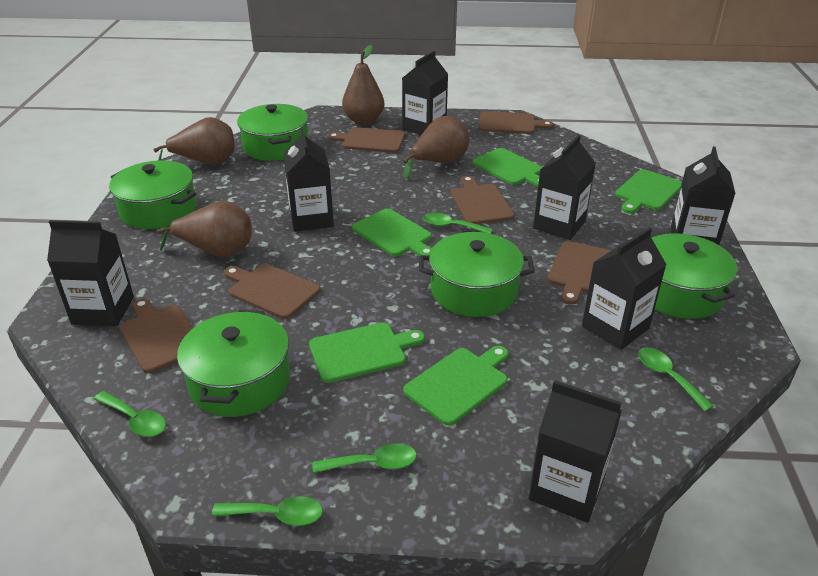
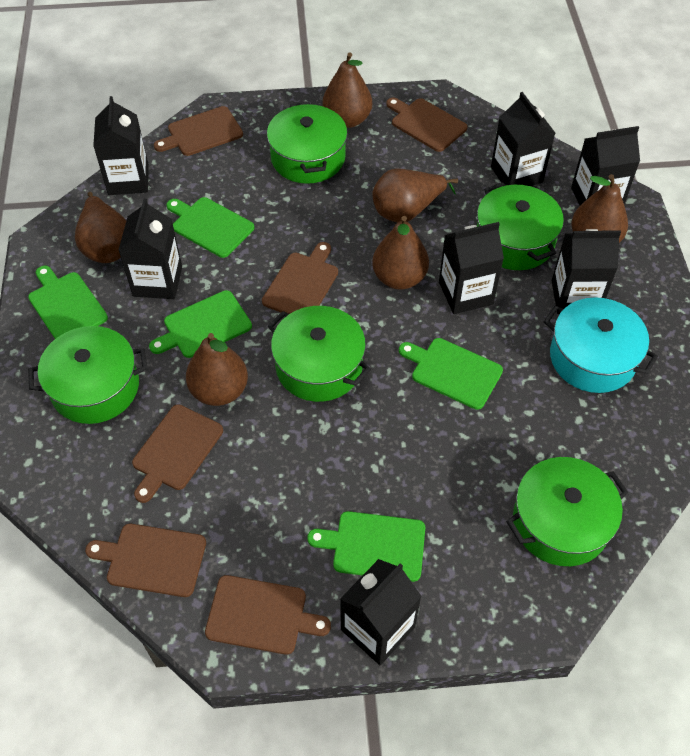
brown pear: [153,117,235,165] [157,201,252,257] [342,45,384,125] [403,116,469,179] = 4 -> [75,192,126,263] [186,333,248,406] [323,52,372,128] [372,168,458,223] [372,216,429,290] [571,174,628,243] = 6
green spoon: [94,391,166,437] [212,496,323,526] [313,443,417,473] [423,213,492,234] [638,347,714,411] = 5 -> none = 0
turquoise pot: none = 0 -> [544,297,658,393] = 1

